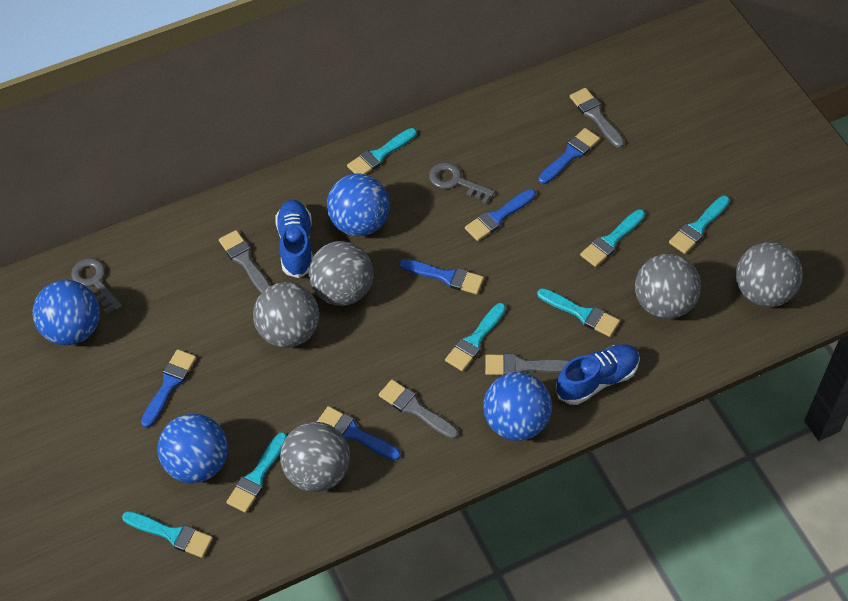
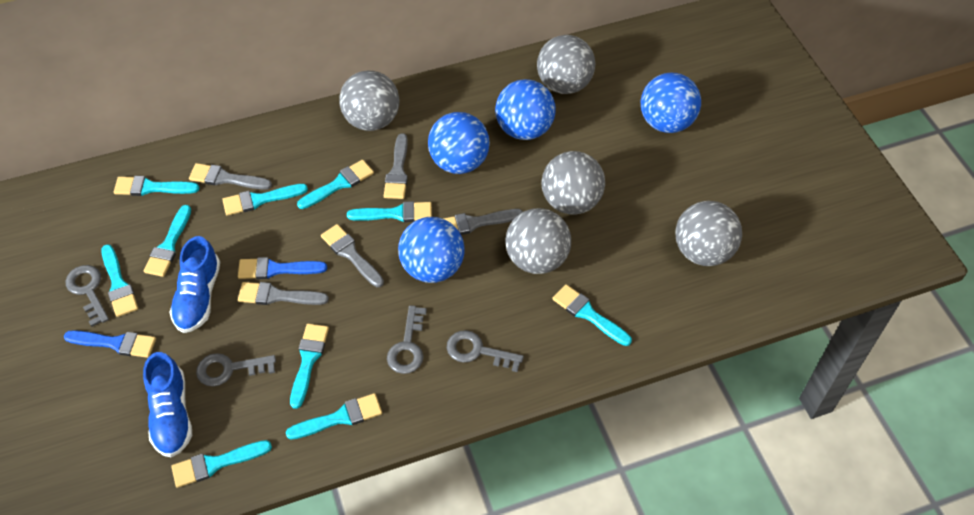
blue brush: [141,349,196,428] [317,406,401,460] [399,259,484,295] [465,189,536,241] [538,128,600,184] = 5 -> [64,330,156,358] [238,257,327,279] = 2
grey brush: [219,230,271,293] [379,380,458,439] [485,354,569,375] [570,88,624,148] = 4 -> [189,163,272,190] [238,282,329,305] [321,224,384,287] [384,133,408,199] [443,209,523,235] = 5
grey key: [71,258,122,315] [429,162,495,204] = 2 -> [66,265,109,327] [196,353,276,387] [387,305,427,374] [447,330,524,372] = 4
turquoise brush: [122,511,213,558] [226,432,287,513] [347,128,417,174] [445,303,506,371] [537,288,620,337] [580,209,645,267] [669,196,730,254] = 7 -> [101,244,138,317] [114,176,200,196] [144,205,191,277] [171,440,272,488] [223,184,308,216] [286,393,382,440] [290,323,329,409] [297,160,374,209] [347,201,432,222] [552,284,632,346] = 10

